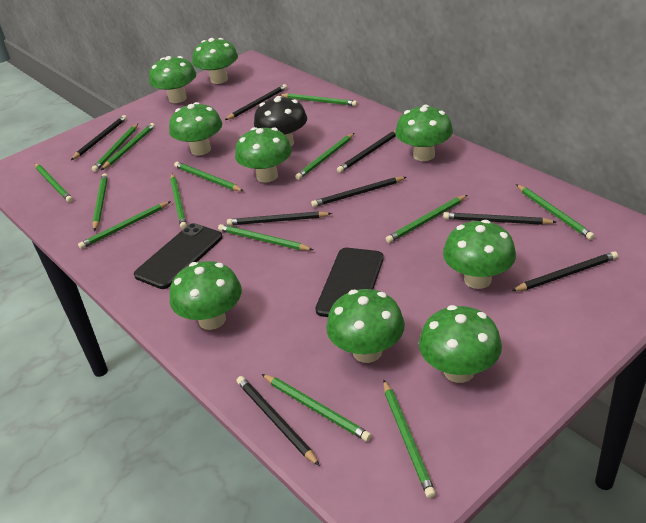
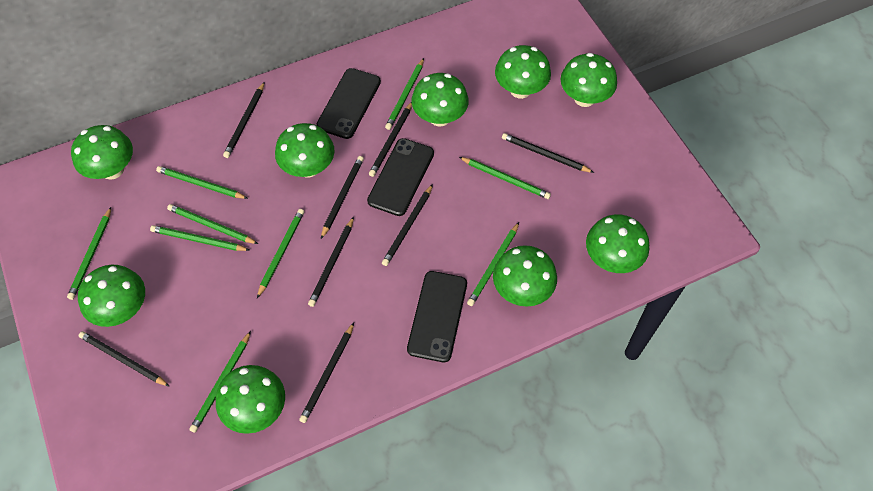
black mushroom: [254,96,307,147] = 1 -> none = 0
black phone: [134,223,222,289] [315,248,384,317] = 2 -> [317,68,381,139] [367,138,434,216] [407,271,467,362] = 3
green pencil: [35,163,73,203] [78,201,171,249] [92,124,138,172] [92,173,108,231] [101,123,155,170] [170,174,187,229] [174,162,243,191] [218,224,313,250] [262,374,371,442] [280,93,357,106] [295,133,354,180] [383,380,436,498] [386,195,467,243] [516,184,595,240] = 14 -> [67,207,111,300] [150,225,250,251] [156,166,248,199] [167,204,258,244] [189,331,251,433] [257,209,304,298] [385,58,424,130] [459,157,551,199] [467,222,519,306] = 9

